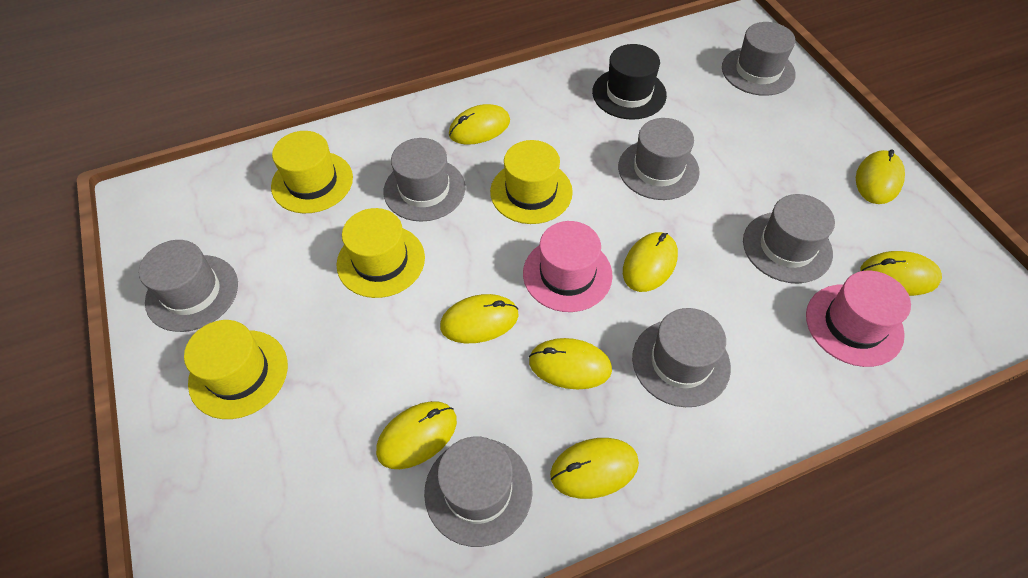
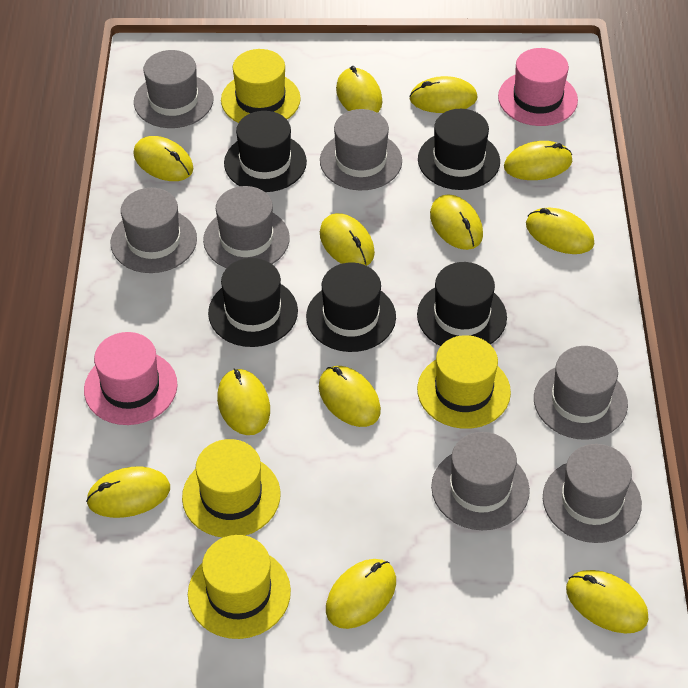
black hat: [592,44,667,120] = 1 -> [208,258,298,347] [224,111,307,192] [306,262,396,352] [417,262,507,346] [418,109,500,190] = 5
yellow mouse: [376,401,457,469] [440,294,518,343] [449,104,510,145] [529,338,612,389] [550,438,639,499] [623,232,678,292] [856,150,905,204] [860,251,942,296] = 8 -> [86,467,170,518] [134,136,193,181] [217,368,270,435] [319,366,381,427] [320,213,375,266] [326,559,396,629] [336,66,382,113] [409,76,478,113] [430,194,483,250] [504,141,572,180] [526,208,594,254] [566,570,649,633] = 12

